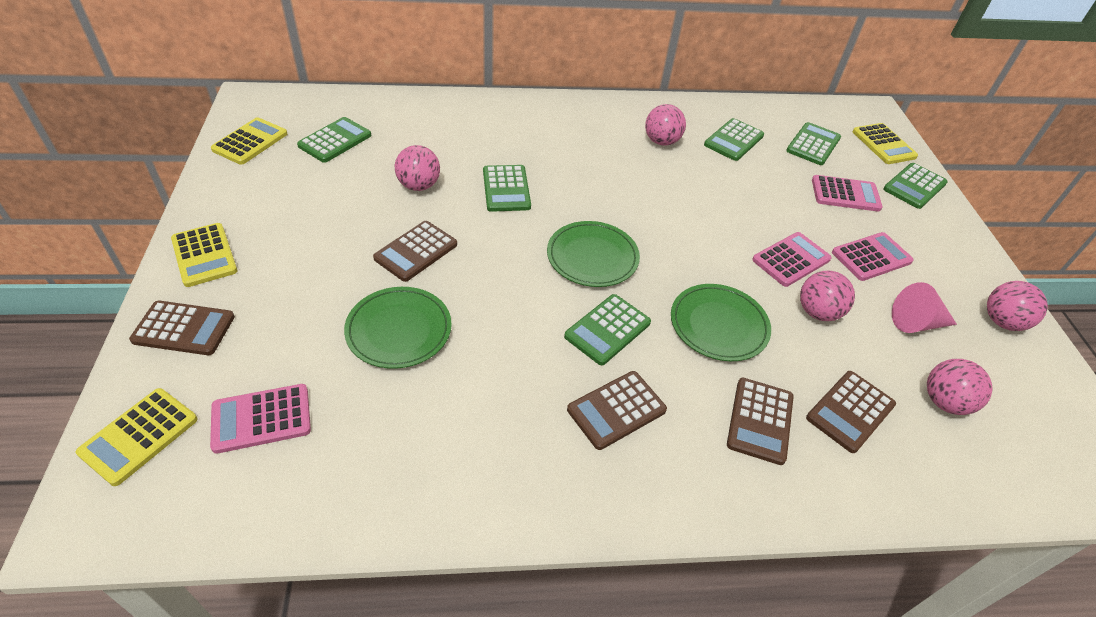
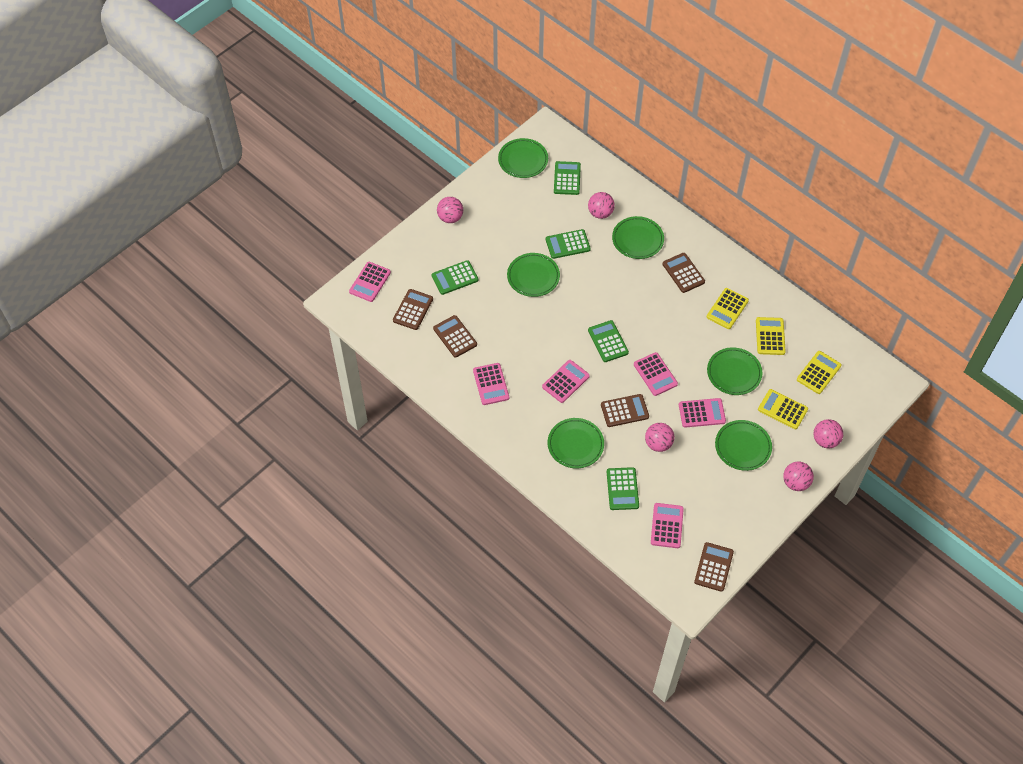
green calculator: [297,117,371,163] [483,165,531,212] [564,294,651,365] [704,118,764,161] [786,122,841,165] [883,163,948,209] = 6 -> [432,260,478,295] [546,229,591,259] [554,161,581,195] [588,320,629,362] [607,467,639,510] = 5
green plate: [344,287,452,369] [547,221,640,287] [671,284,771,361] = 3 -> [498,138,548,178] [507,253,560,297] [548,418,604,468] [612,216,664,259] [707,347,762,395] [715,420,772,471] = 6
pink calculator: [210,384,311,454] [752,232,832,287] [812,175,883,212] [832,232,914,281] = 4 -> [349,262,391,302] [473,363,509,405] [542,360,590,403] [634,352,678,396] [651,503,684,548] [679,398,726,428] = 6
pink cone: [892,282,957,333] = 1 -> none = 0

